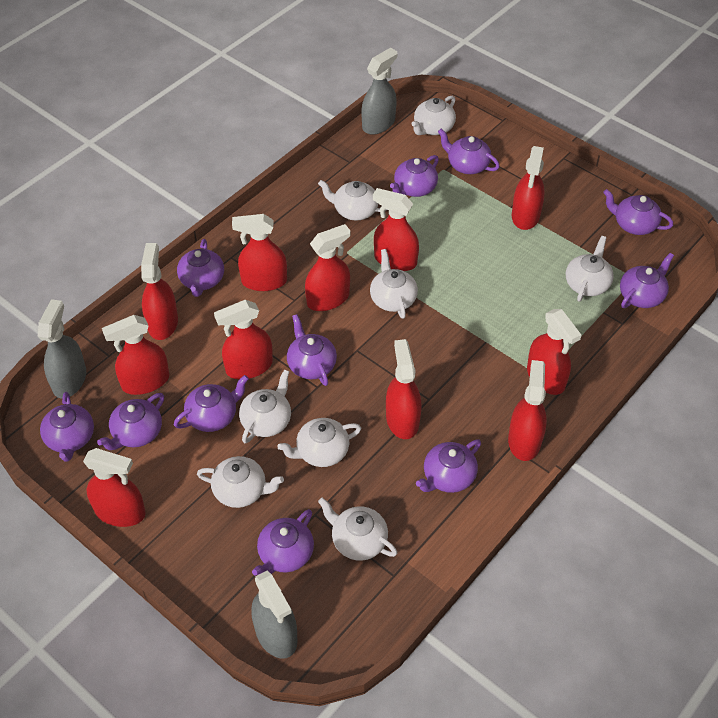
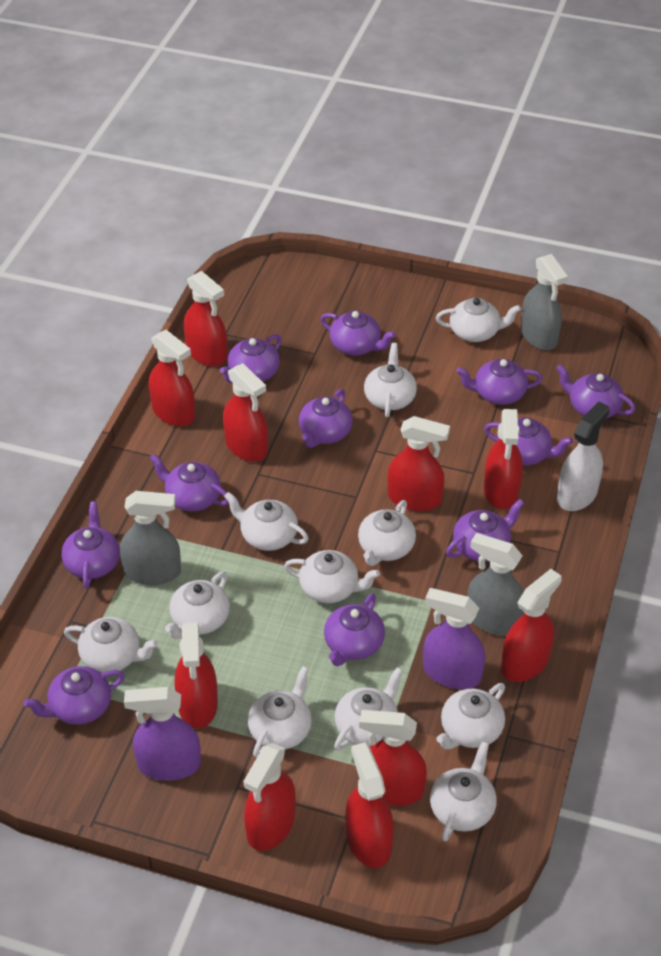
purple spray bottle: none = 0 -> [124,687,201,781] [423,588,485,689] = 2
red spray bottle: [83,448,146,527] [102,315,169,395] [141,243,178,340] [214,300,273,379] [232,214,287,291] [305,224,351,311] [373,188,419,271] [386,339,421,439] [508,360,547,461] [512,146,545,230] [527,309,582,395] = 11 -> [149,330,195,426] [175,622,218,728] [184,271,227,366] [223,363,268,462] [244,743,296,851] [346,742,394,868] [359,710,427,806] [387,416,450,511] [484,409,523,509] [501,569,562,682] = 10
white spray bottle: none = 0 -> [557,401,610,511] = 1
white teapot: [197,456,284,508] [239,369,291,443] [278,418,361,467] [318,180,387,221] [318,498,397,561] [370,249,418,319] [411,96,456,135] [566,236,614,302] = 8 -> [64,617,158,673] [165,571,230,639] [224,492,309,551] [248,666,312,758] [284,550,380,603] [334,667,403,751] [358,500,416,566] [364,343,417,417] [430,741,497,841] [436,298,521,342] [436,683,505,750] = 11

